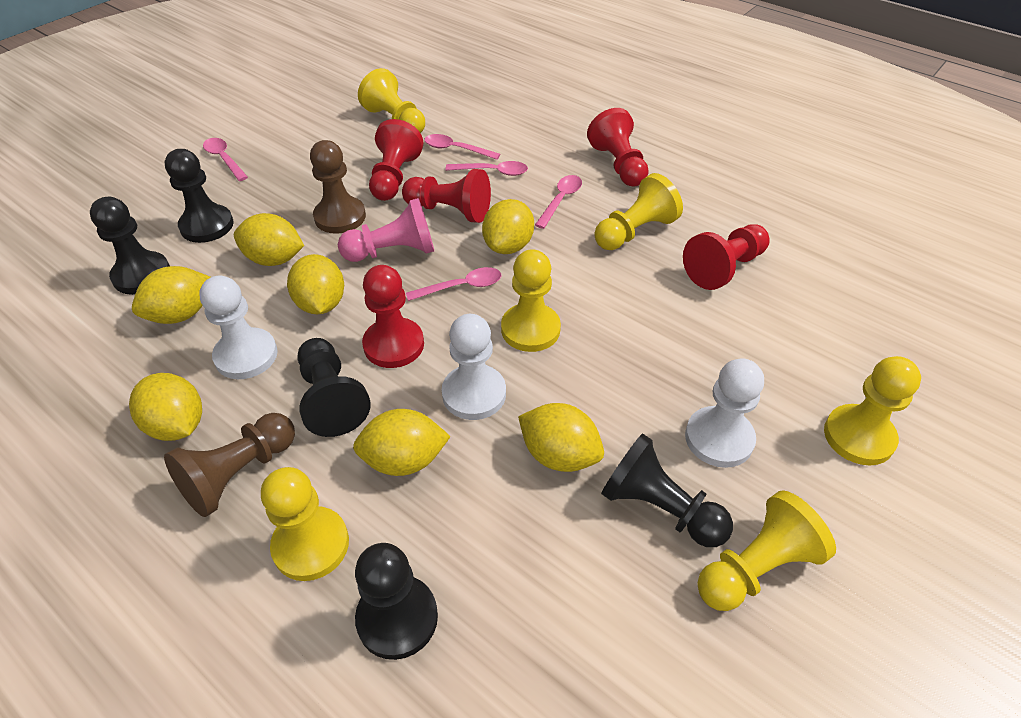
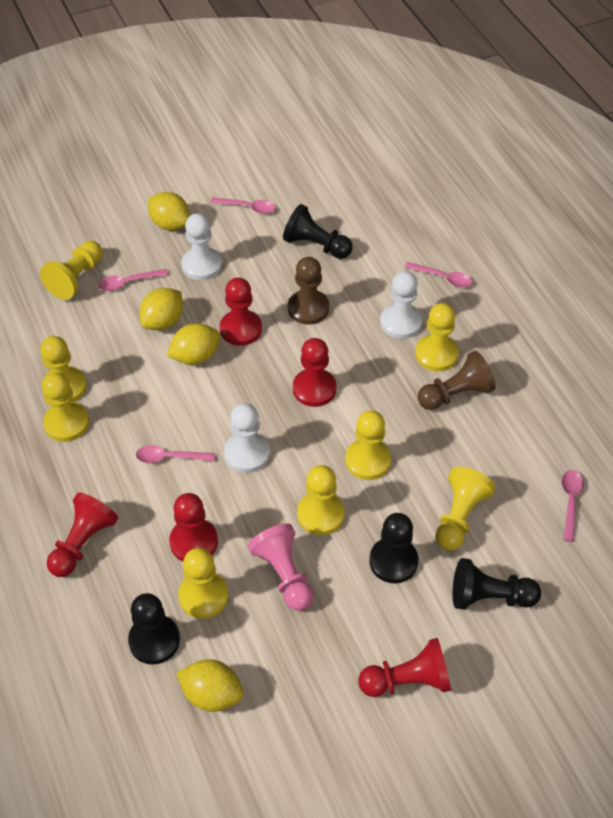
black pawn: [90,197,170,295] [165,149,234,243] [297,338,371,437] [355,543,438,660] [601,433,733,547] = 5 -> [128,593,180,665] [283,204,353,259] [369,513,418,583] [453,558,541,610] = 4
yellow lemon: [129,373,202,441] [132,266,211,324] [234,213,304,266] [287,254,344,314] [353,409,451,476] [482,199,534,254] [518,403,604,472] = 7 -> [139,288,183,330] [148,192,190,230] [167,323,221,365] [176,659,244,712] = 4
yellow pawn: [261,467,349,581] [358,68,425,133] [501,249,561,352] [594,173,683,250] [697,490,836,611] [824,356,921,465] = 6 -> [40,241,103,300] [40,336,87,402] [42,373,89,442] [178,548,228,619] [297,465,345,535] [345,410,391,480] [415,303,459,371] [435,467,495,550] = 8

